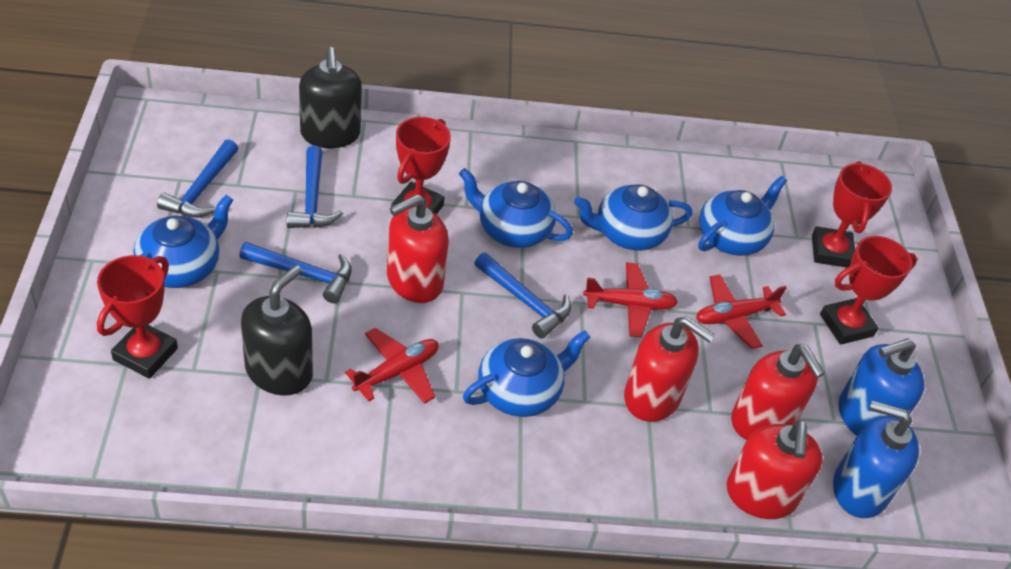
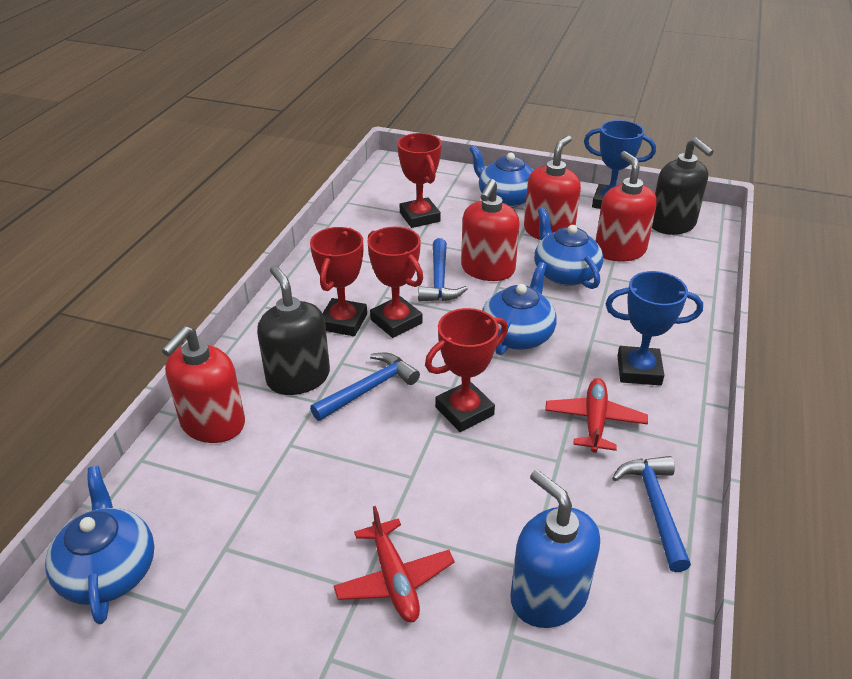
blue hammer: [157,139,238,218] [239,242,352,303] [287,146,343,228] [474,252,571,339] = 4 -> [310,352,420,421] [418,238,468,301] [612,456,691,572] = 3
blue soap dispenser: [833,401,919,518] [839,338,925,436] = 2 -> [510,470,600,628] = 1
blue teapot: [133,195,233,288] [459,168,573,248] [463,330,591,417] [574,184,692,251] [698,176,787,256] = 5 -> [45,466,154,625] [469,145,533,208] [482,262,557,355] [534,208,603,289] = 4
blue trophy: none = 0 -> [584,120,656,209] [605,271,703,386] = 2
red plane: [345,328,439,404] [583,262,678,337] [696,274,787,349] = 3 -> [334,506,455,622] [545,378,648,453] = 2

